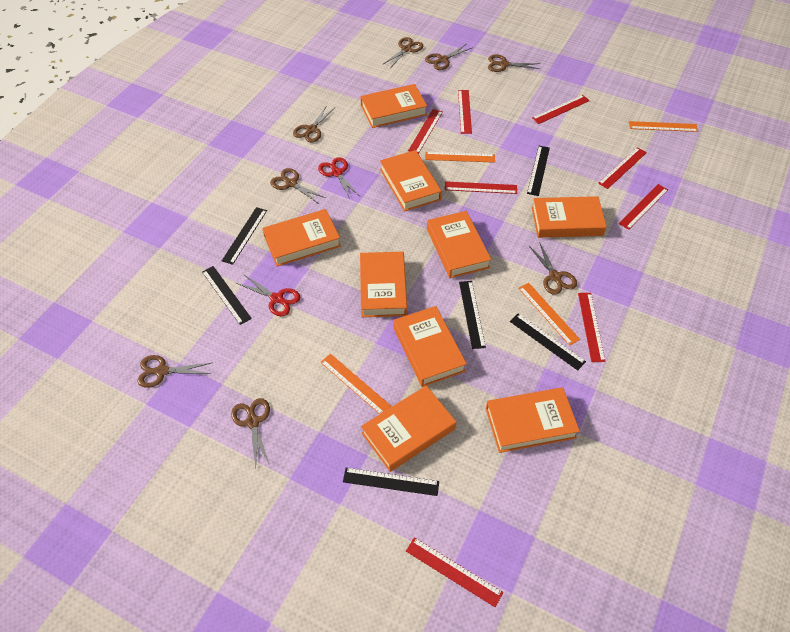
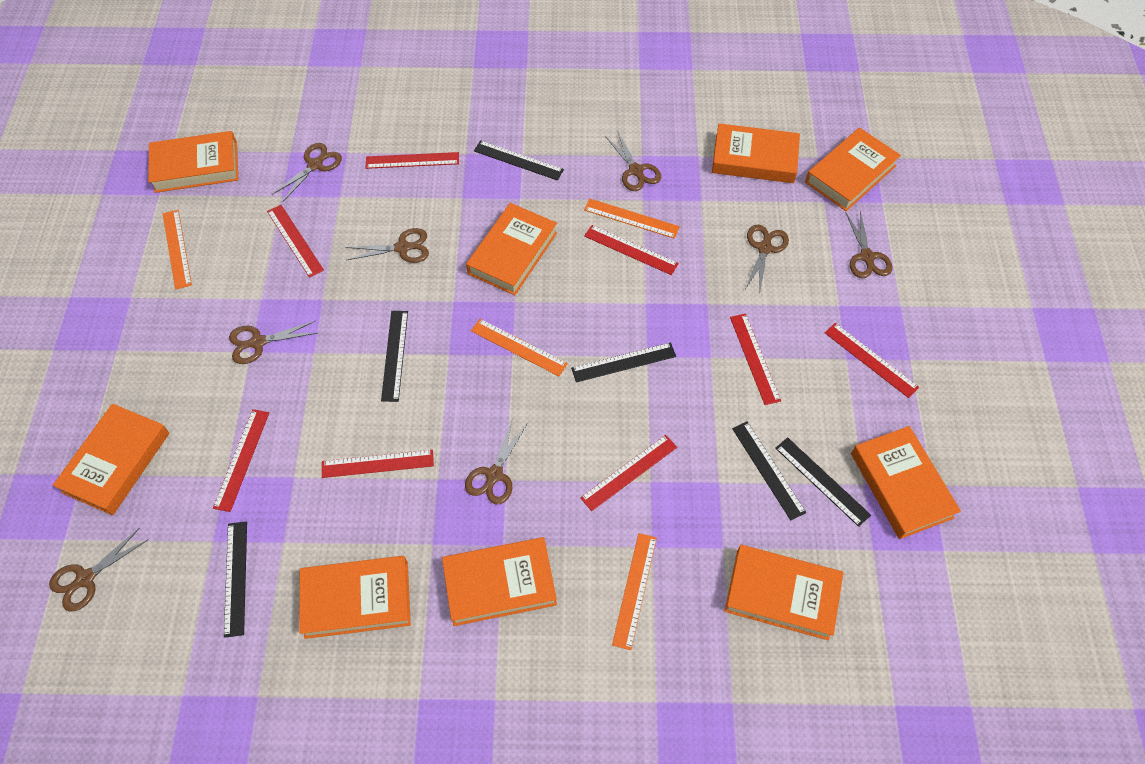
red scissors: [236,275,301,316] [318,157,360,199] = 2 -> none = 0

